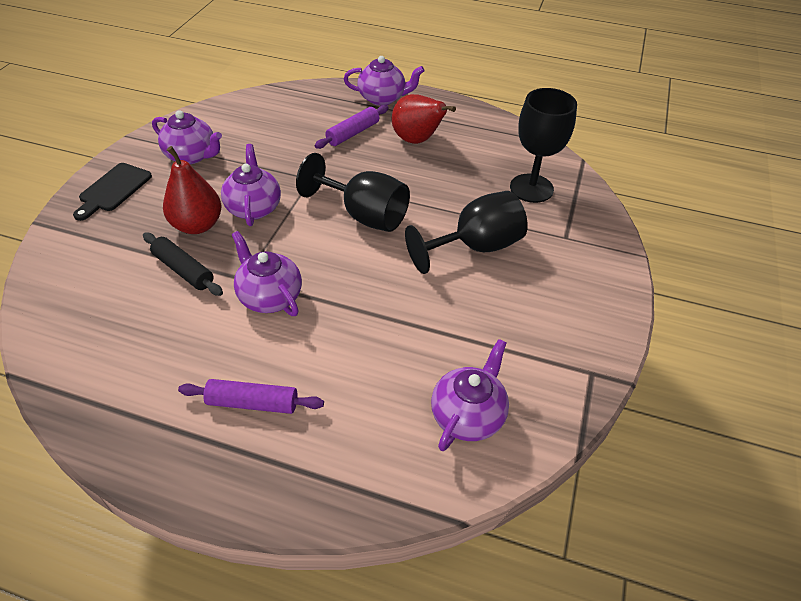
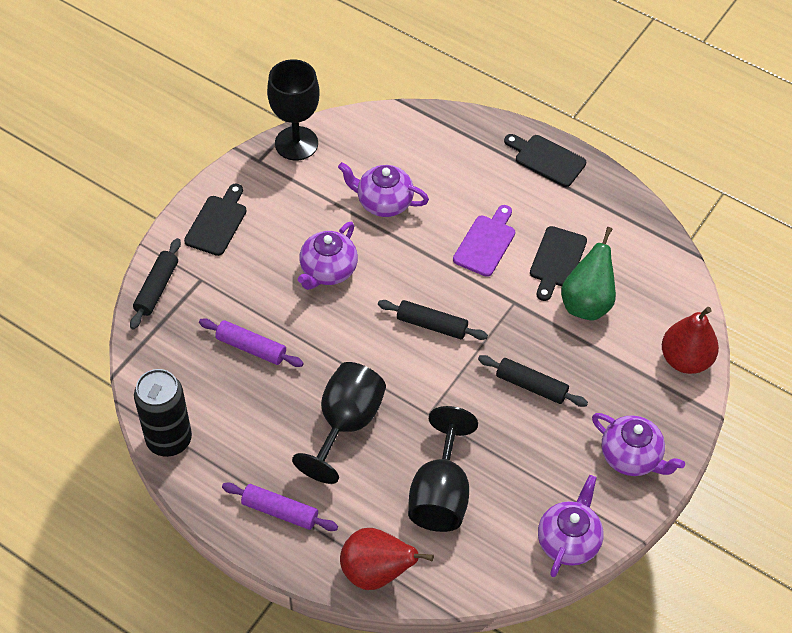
black can: none = 0 -> [134,369,192,457] = 1
black cutting board: [73,163,152,221] = 1 -> [184,183,247,256] [504,134,586,187] [530,226,587,301] = 3
black rolling pin: [143,232,223,296] = 1 -> [130,238,181,329] [378,300,488,340] [478,355,588,407] = 3
green pear: none = 0 -> [561,227,616,320] = 1
purple cutting board: none = 0 -> [453,205,515,277] = 1
purple teapot: [152,110,222,164] [221,144,281,226] [232,231,302,316] [344,56,425,106] [431,339,509,451] = 5 -> [298,222,358,290] [338,162,429,217] [538,475,604,577] [592,413,685,476] = 4

